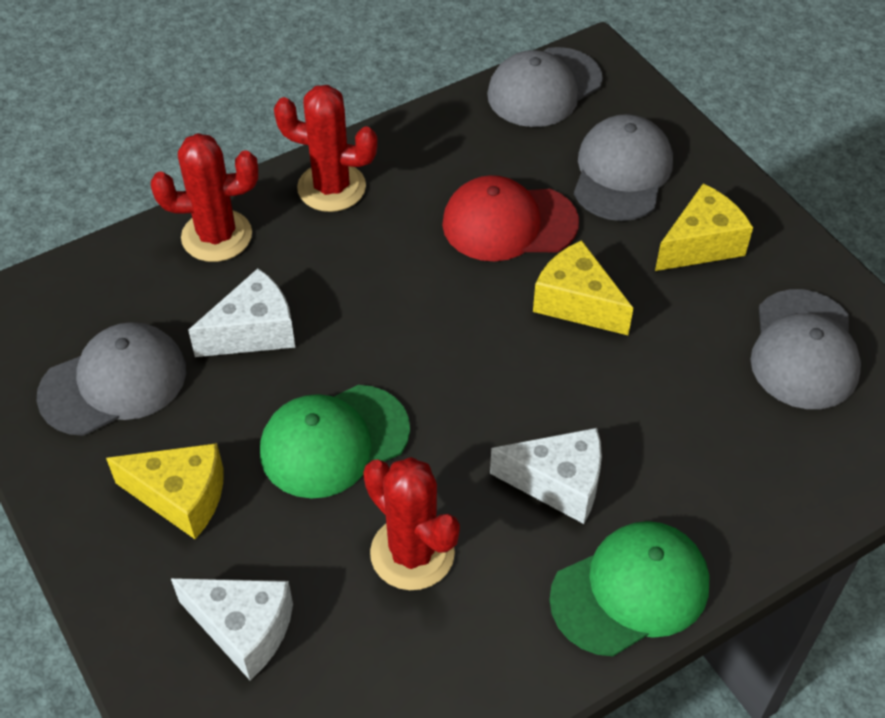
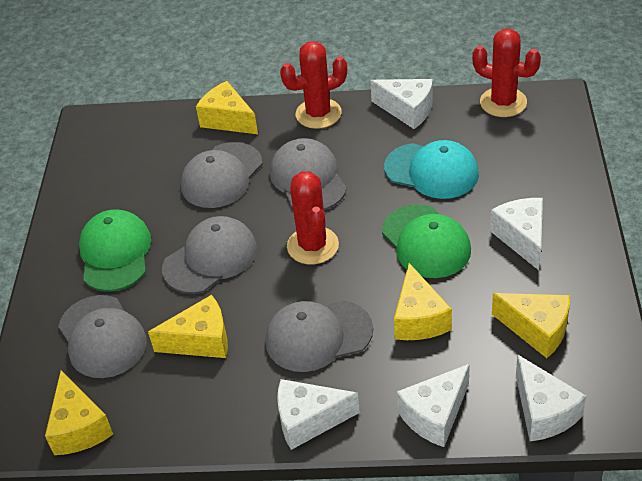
grey cap: [37,322,186,436] [487,47,603,127] [574,114,673,221] [751,289,861,409] = 4 -> [58,295,147,378] [162,216,257,294] [181,142,263,208] [265,300,373,372] [270,138,347,210] = 5
red cap: [442,175,579,261] = 1 -> none = 0
turquoise cap: none = 0 -> [384,140,479,199] = 1
white cheese: [171,578,293,680] [188,268,295,357] [490,428,602,524] = 3 -> [277,379,360,450] [370,79,433,129] [397,364,470,447] [490,198,543,270] [516,355,586,441] = 5
yellow cheese: [106,443,224,539] [533,240,633,335] [655,184,753,271] = 3 -> [45,371,113,455] [148,295,228,358] [196,81,258,134] [394,263,452,340] [492,293,570,358] = 5

